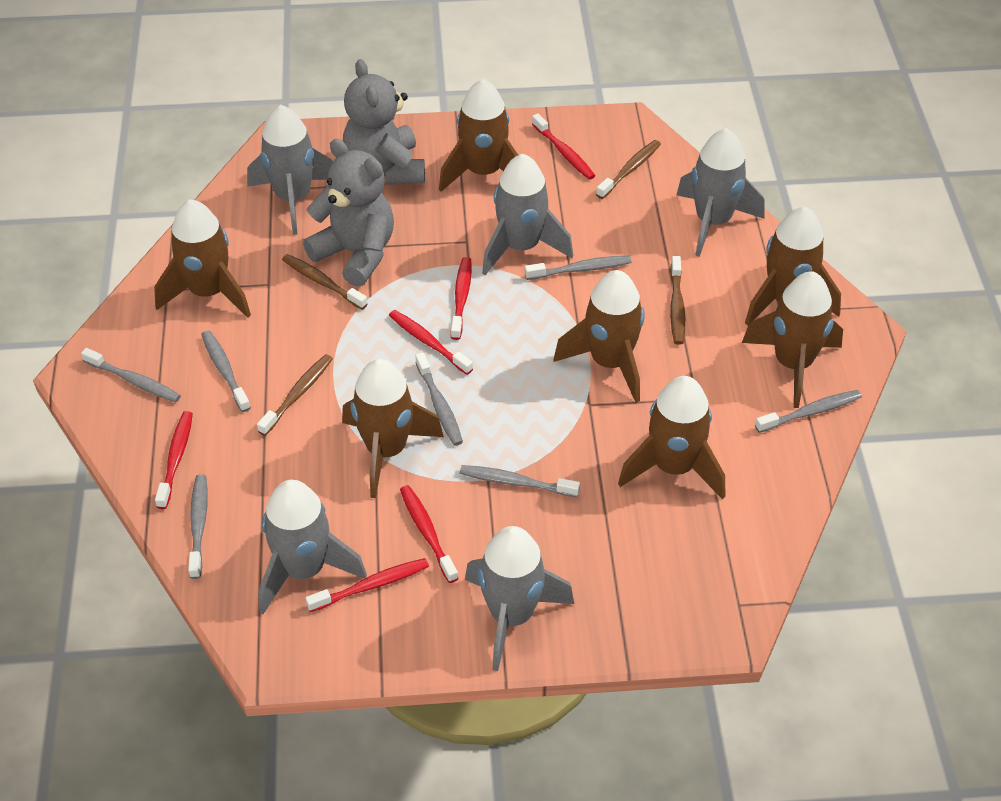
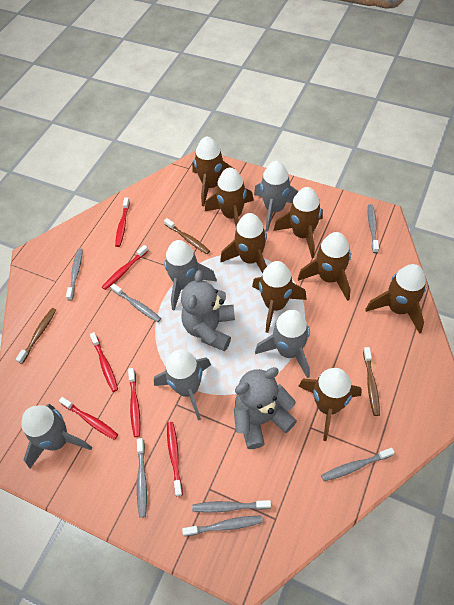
brown rocket: [154,199,251,318] [342,359,444,498] [439,79,518,192] [553,270,645,403] [618,376,725,499] [742,272,843,408] [745,207,841,326] = 7 -> [192,136,236,206] [205,167,254,226] [220,213,267,273] [252,261,307,333] [273,187,323,258] [298,232,351,301] [298,368,362,441] [365,264,426,334] = 8
brown toothbrush: [257,354,333,436] [282,254,367,309] [596,140,661,199] [670,256,685,345] = 4 -> [16,308,56,364] [164,218,210,254] [363,347,380,416] = 3

